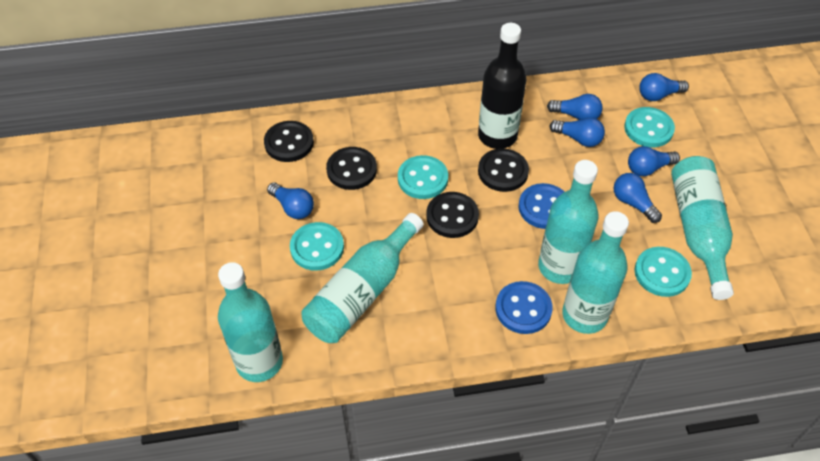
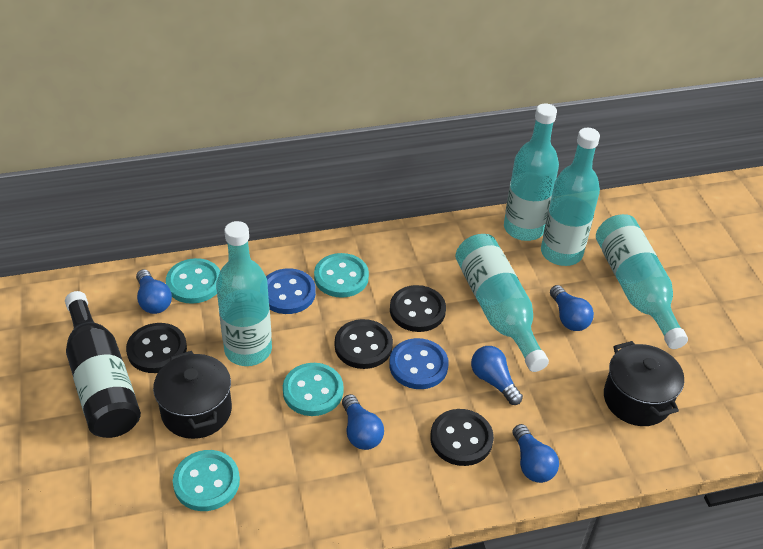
black pot: none = 0 -> [153,351,232,439] [604,341,684,426] = 2
blue light bulb: [267,183,314,219] [547,94,602,120] [549,118,605,147] [614,173,662,223] [628,146,680,176] [639,73,689,101] = 6 -> [136,269,172,314] [342,394,384,450] [471,346,523,405] [513,424,559,483] [550,285,594,331] = 5

